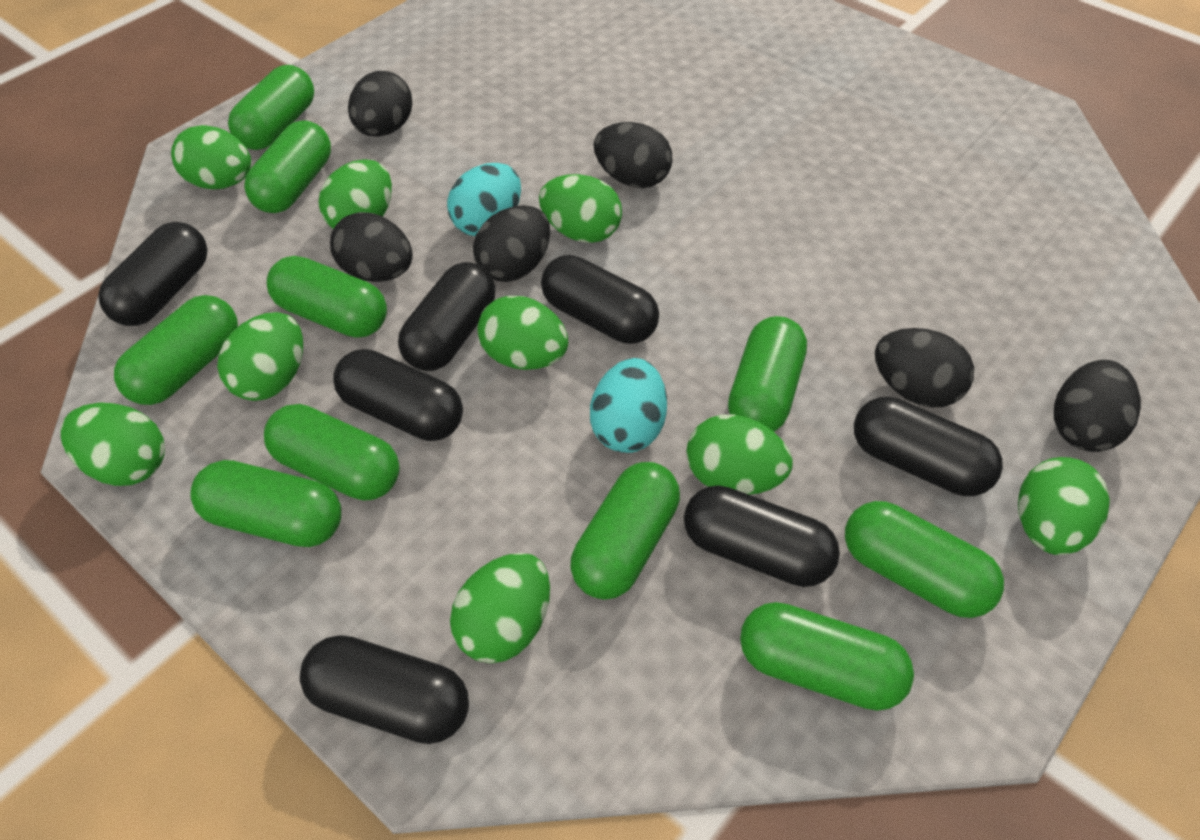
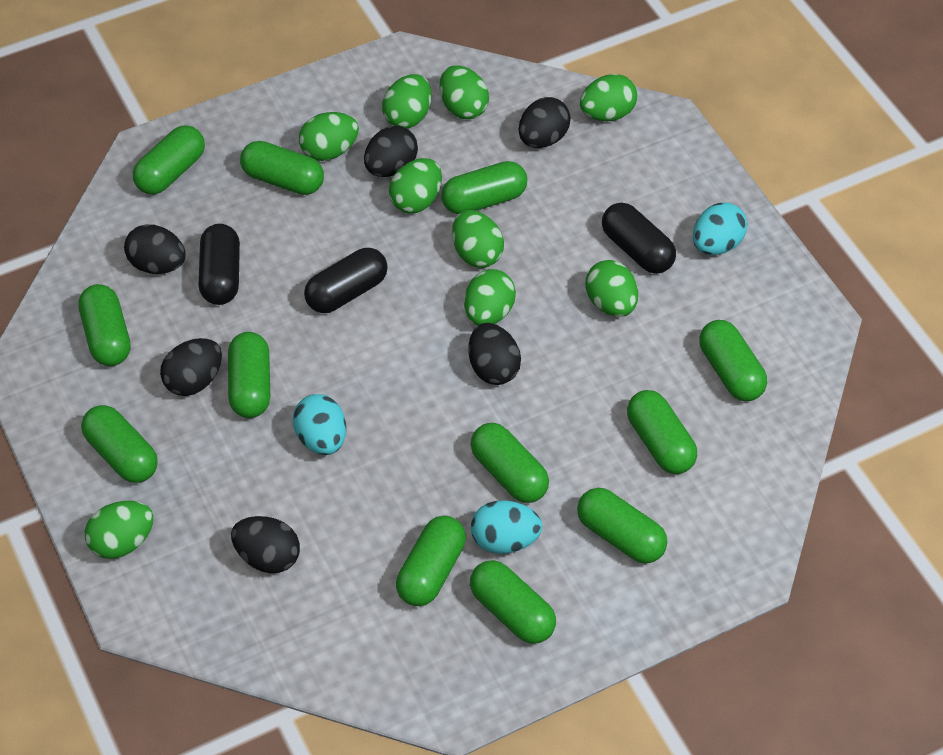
black capsule: [98,222,208,326] [300,635,469,744] [333,349,463,441] [398,262,495,371] [541,255,659,344] [684,485,840,587] [854,397,1003,496] = 7 -> [199,224,240,305] [304,248,388,313] [602,202,676,274] = 3
green capsule: [114,295,238,405] [190,460,341,547] [228,65,314,150] [244,120,331,213] [264,404,400,501] [267,256,387,337] [570,462,680,599] [728,316,807,432] [740,602,914,711] [845,501,1004,618] = 10 -> [78,284,131,366] [81,405,158,483] [133,125,205,195] [228,332,270,418] [240,141,324,195] [396,516,466,606] [441,161,527,214] [470,423,549,503] [470,560,556,644] [577,488,667,564] [627,390,697,474] [699,320,767,401] = 12
turquoise egg: [447,163,521,236] [590,358,667,453] = 2 -> [293,394,346,455] [471,500,542,554] [693,202,747,255] = 3

